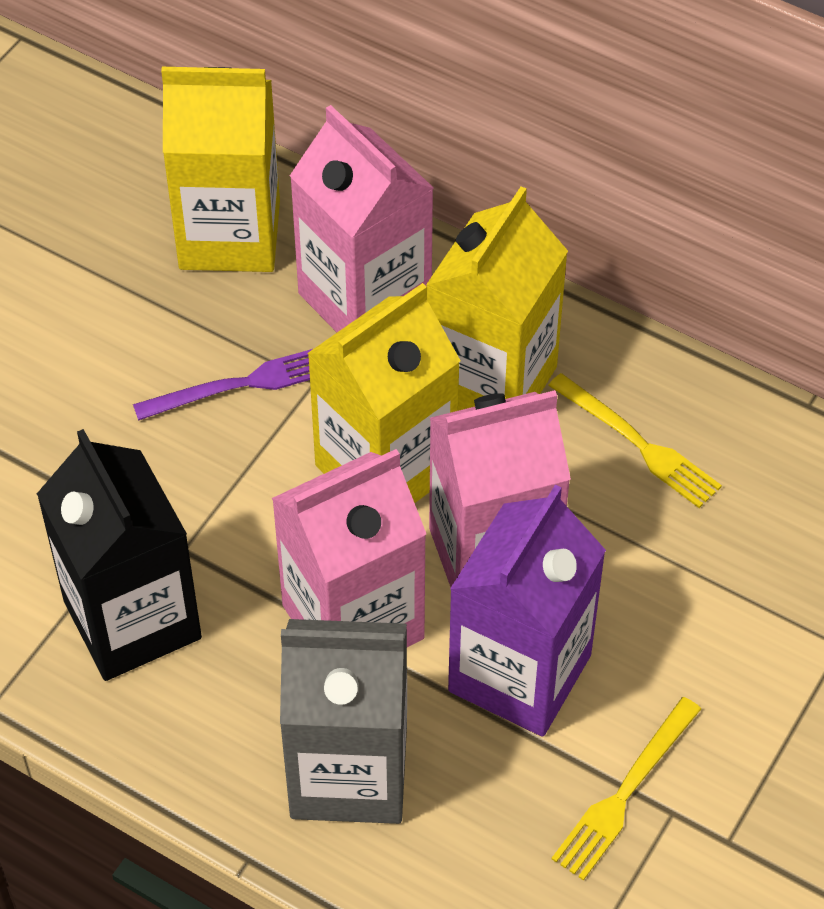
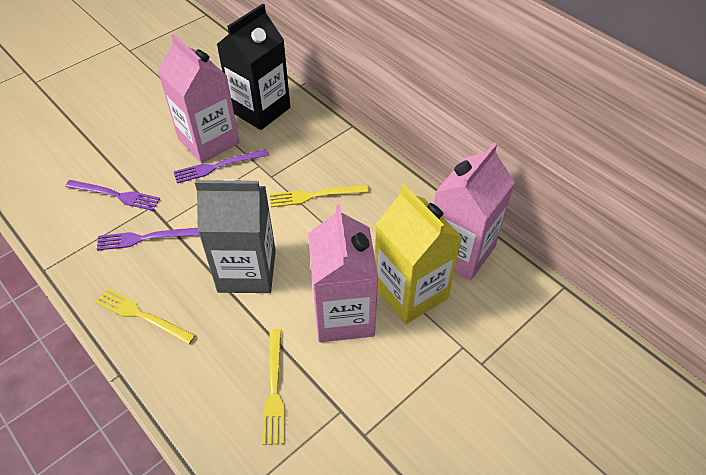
purple carton: [448,485,606,737] = 1 -> none = 0
purple fork: [133,349,313,421] = 1 -> [65,180,160,211] [96,228,200,251] [174,149,269,183] = 3
yellow carton: [161,67,280,272] [307,283,461,503] [426,187,568,411] = 3 -> [375,184,462,324] = 1
yellow fork: [548,373,722,508] [552,697,701,881] = 2 -> [95,288,196,345] [262,329,285,445] [270,185,369,207] = 3

